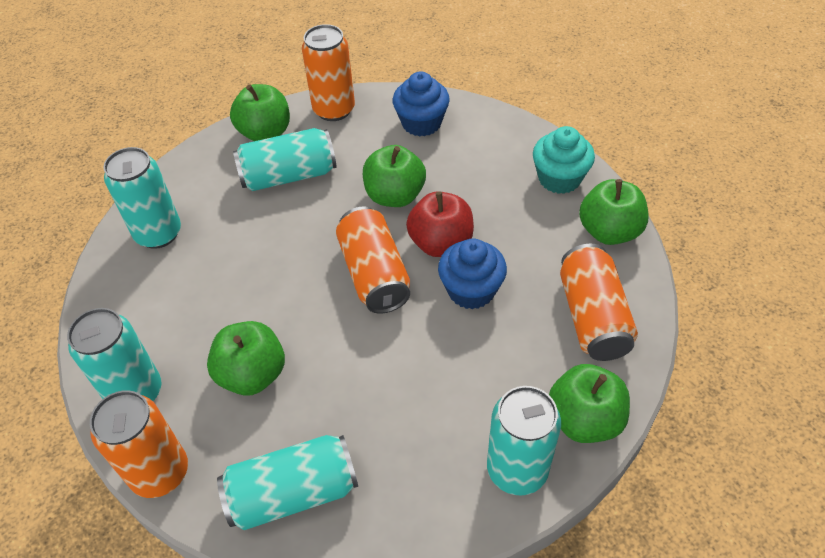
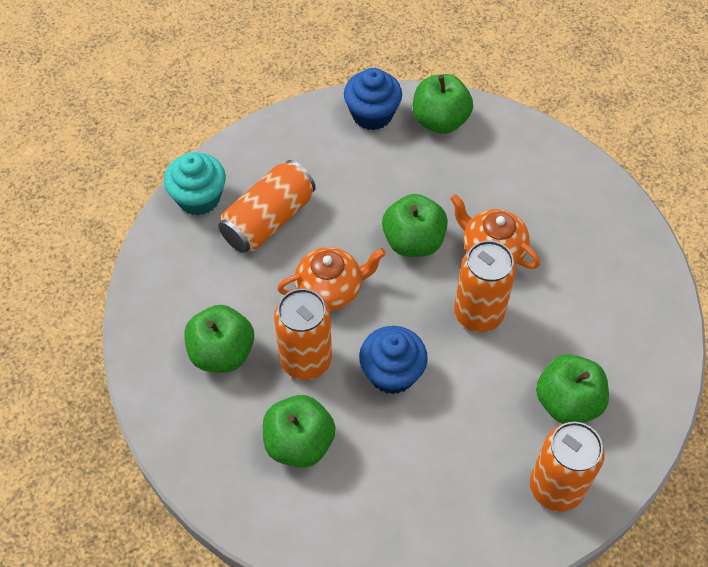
orange teapot: none = 0 -> [277,247,386,311] [450,194,540,269] = 2
red apple: [406,191,474,257] = 1 -> none = 0
turquoise can: [67,308,161,401] [104,147,181,249] [217,435,358,530] [233,128,336,191] [487,386,561,496] = 5 -> none = 0

